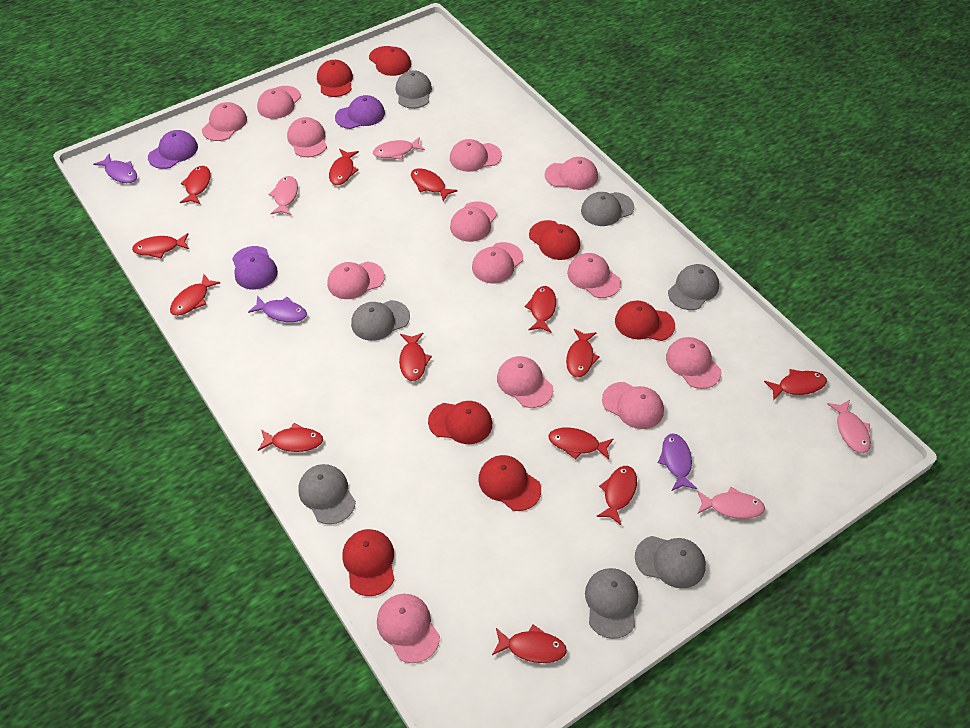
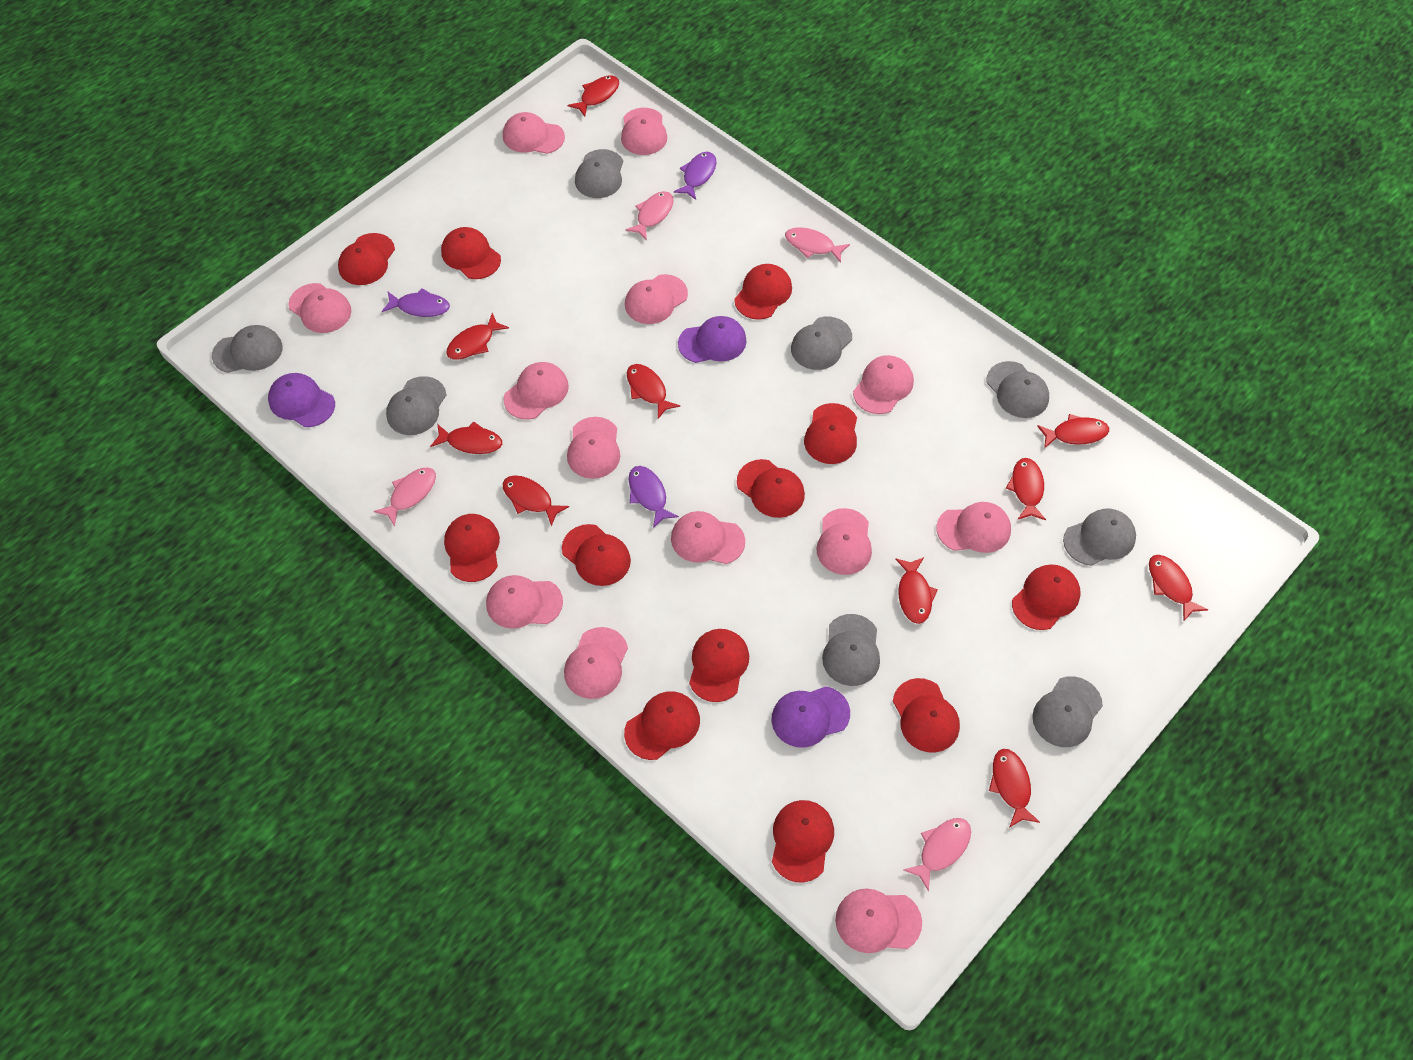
grey cap: [298,464,356,524] [351,300,410,341] [395,70,432,109] [581,192,634,226] [585,568,638,639] [635,536,706,589] [668,264,719,310] = 7 -> [212,325,283,373] [386,376,447,435] [575,149,623,198] [791,317,852,370] [822,614,880,686] [987,361,1049,418] [1032,676,1103,747] [1063,509,1136,566] = 8
red cap: [317,60,353,97] [342,529,395,596] [369,46,411,76] [428,401,492,444] [478,455,541,511] [529,220,580,260] [615,301,675,341] = 7 -> [338,233,395,285] [441,227,501,279] [444,514,500,582] [562,524,631,586] [624,691,700,760] [689,629,749,702] [734,264,792,320] [737,459,805,518] [772,800,834,883] [804,403,857,464] [893,678,960,753] [1012,564,1081,630] = 12
red fish: [132,233,189,258] [170,274,220,316] [180,166,211,204] [258,423,323,452] [329,149,359,185] [399,333,432,381] [411,168,458,202] [492,624,567,663] [524,286,556,333] [549,427,614,459] [566,329,600,377] [596,466,637,525] [764,369,827,400] = 13 -> [430,421,502,454] [446,313,509,360] [503,475,569,527] [567,75,619,117] [627,364,680,418] [895,557,938,624] [989,749,1040,828] [1006,458,1046,520] [1037,414,1109,448] [1149,555,1208,622] = 10

